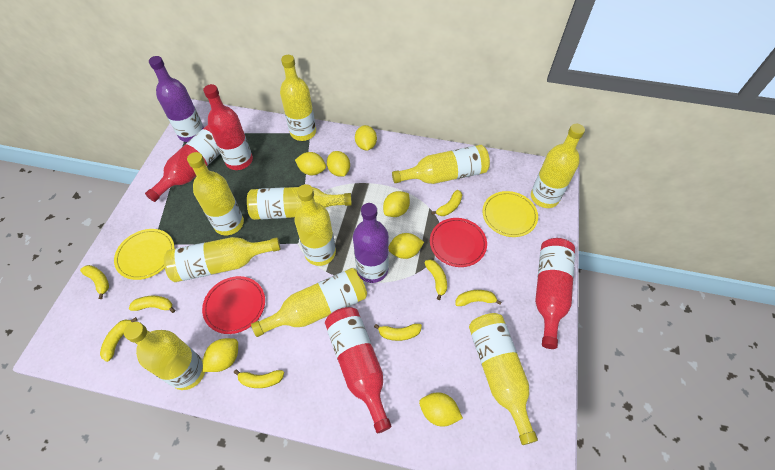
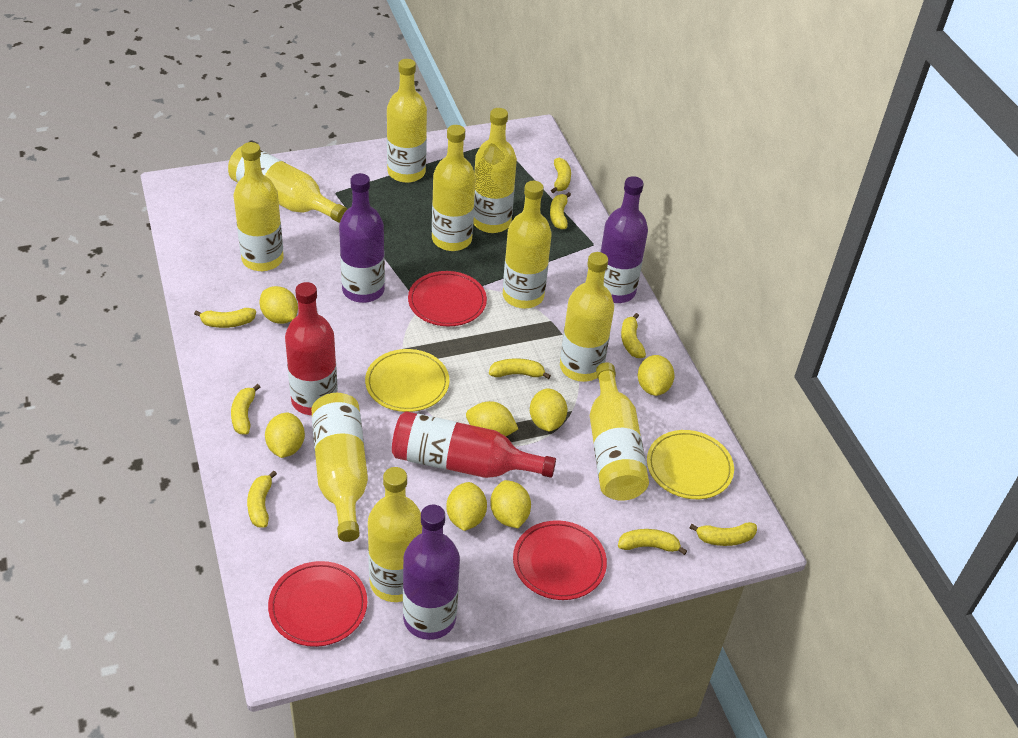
purple bottle: [149,56,204,142] [353,203,389,283] = 2 -> [339,173,385,303] [403,505,460,640] [600,176,648,303] = 3
red bottle: [145,125,220,202] [203,84,253,170] [325,307,392,433] [535,238,575,349] = 4 -> [285,282,338,415] [392,411,556,478] = 2
red plate: [202,276,265,334] [430,218,487,267] = 2 -> [268,561,367,647] [408,271,487,326] [513,520,607,600] = 3
yellow banana: [80,265,109,299] [100,317,137,362] [129,296,175,313] [234,369,284,388] [374,324,422,341] [424,259,447,300] [431,190,462,216] [455,290,501,306] = 8 -> [194,308,256,328] [231,384,260,434] [247,471,277,528] [489,358,551,379] [550,192,571,230] [551,158,571,193] [618,529,687,555] [621,313,646,358] [690,522,757,546] = 9

